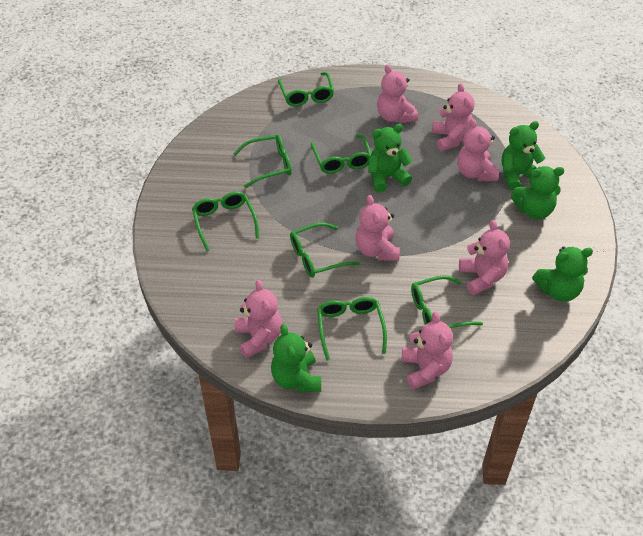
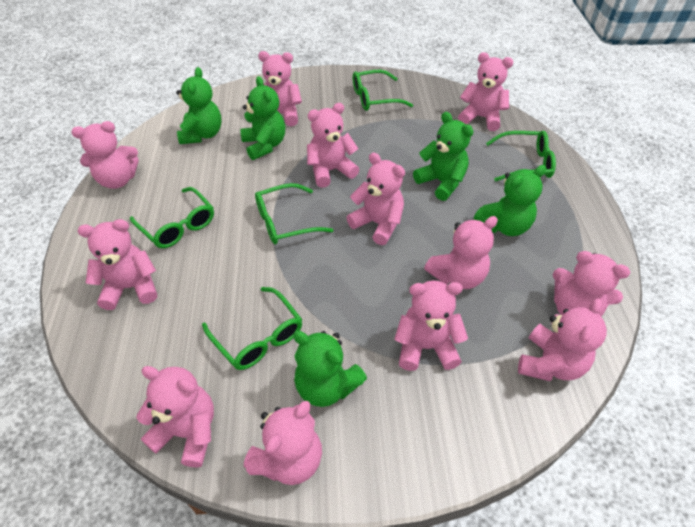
green glasses: [192,191,259,251] [233,135,292,188] [278,72,334,107] [290,222,360,277] [311,135,371,174] [317,297,387,361] [411,275,483,328] = 7 -> [130,187,214,248] [202,287,302,370] [255,183,333,244] [353,70,413,111] [486,131,556,181] = 5
pink teddy bear: [235,280,282,358] [355,195,400,261] [377,65,418,124] [402,312,453,390] [432,83,475,151] [457,119,499,181] [459,220,510,295] = 7 -> [72,121,139,189] [78,219,157,310] [137,366,214,467] [244,401,322,485] [258,51,302,126] [307,103,359,188] [346,152,405,245] [394,280,468,371] [424,216,498,289] [458,52,513,131] [518,298,607,381] [553,251,630,316] = 12

